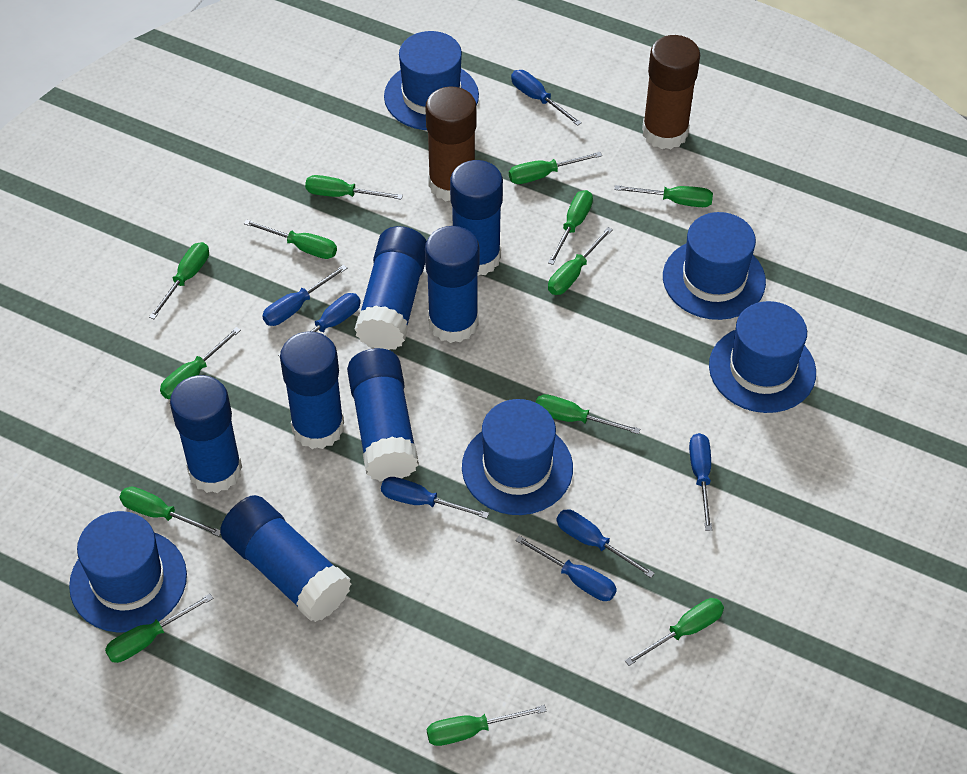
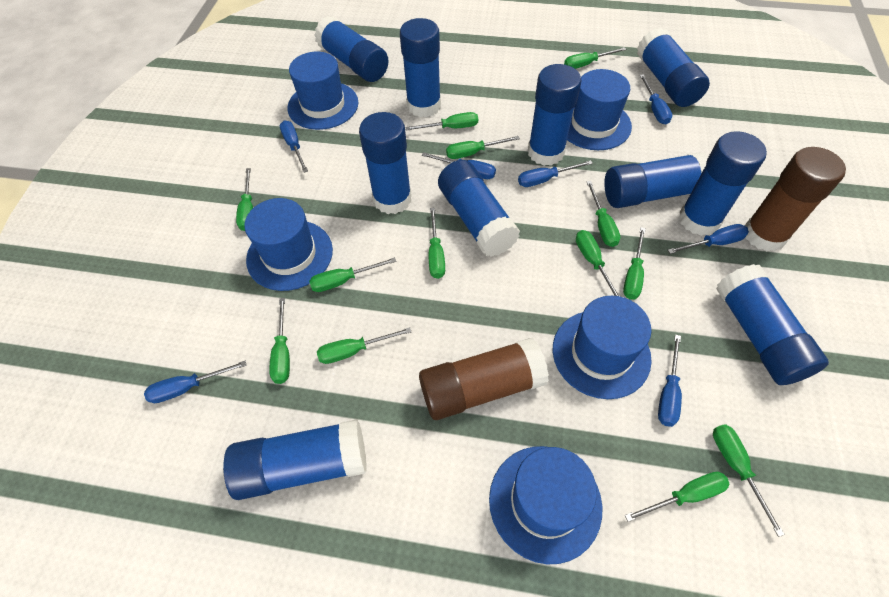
blue glue stick: [170,375,242,493] [220,495,351,622] [280,331,344,449] [347,348,419,482] [354,226,426,350] [425,226,479,343] [450,160,503,275] = 7 -> [223,419,367,500] [314,16,389,82] [359,112,412,214] [400,18,441,117] [438,160,520,257] [528,64,582,166] [604,152,709,208] [637,28,710,107] [679,131,767,236] [716,264,829,385] = 10

